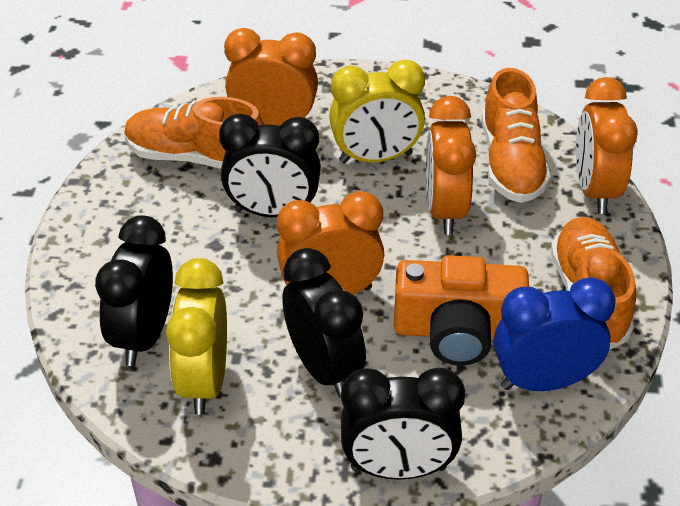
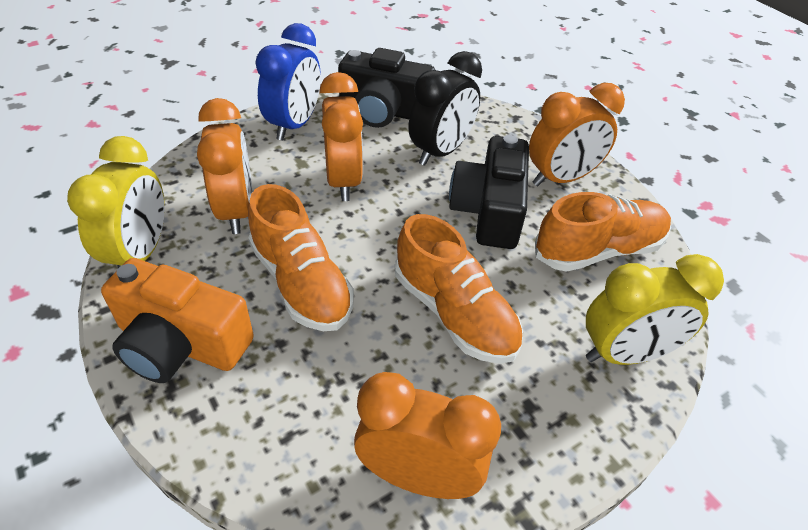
black camera: none = 0 -> [338,48,435,128] [449,135,529,249] = 2
black clock: [95,215,173,366] [219,114,321,217] [282,248,366,398] [341,368,465,480] = 4 -> [408,51,482,166] = 1

